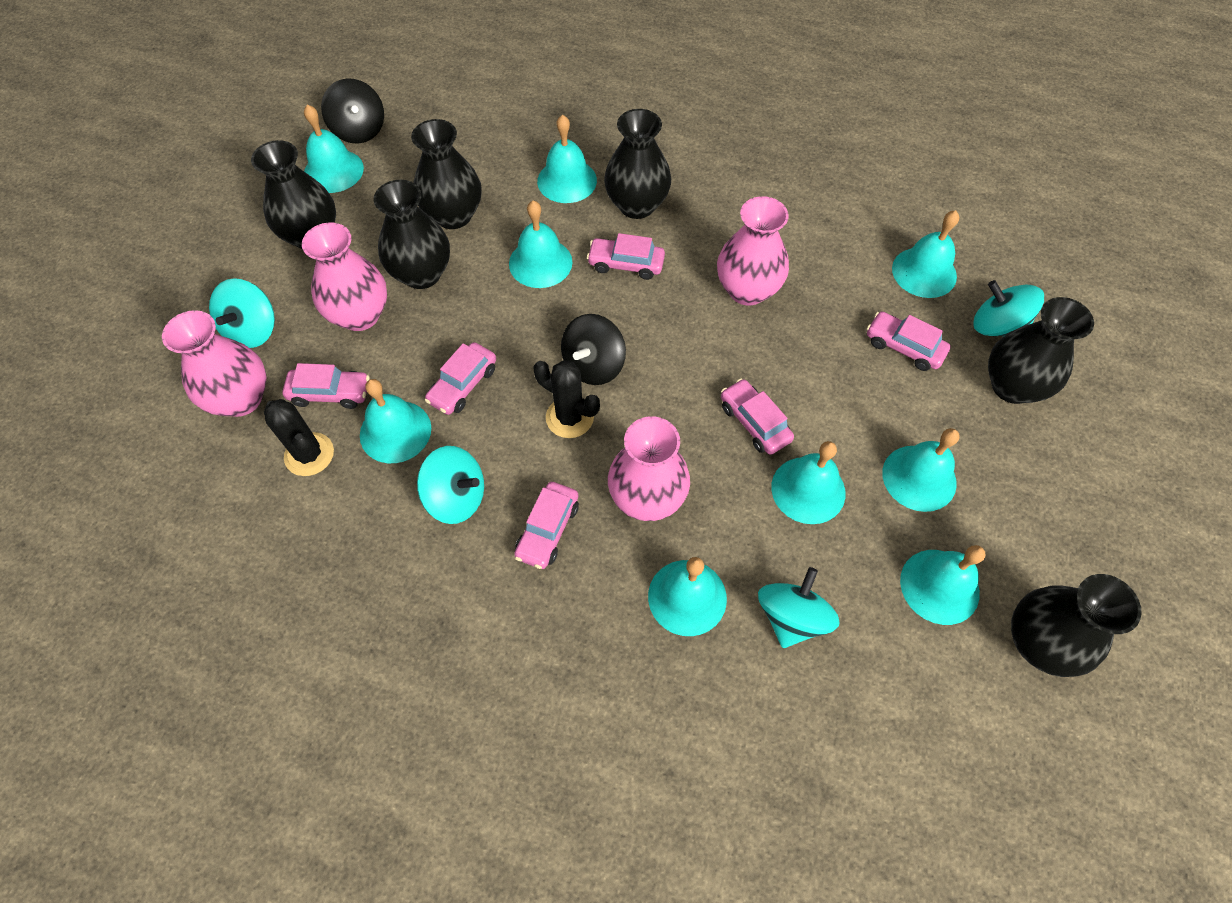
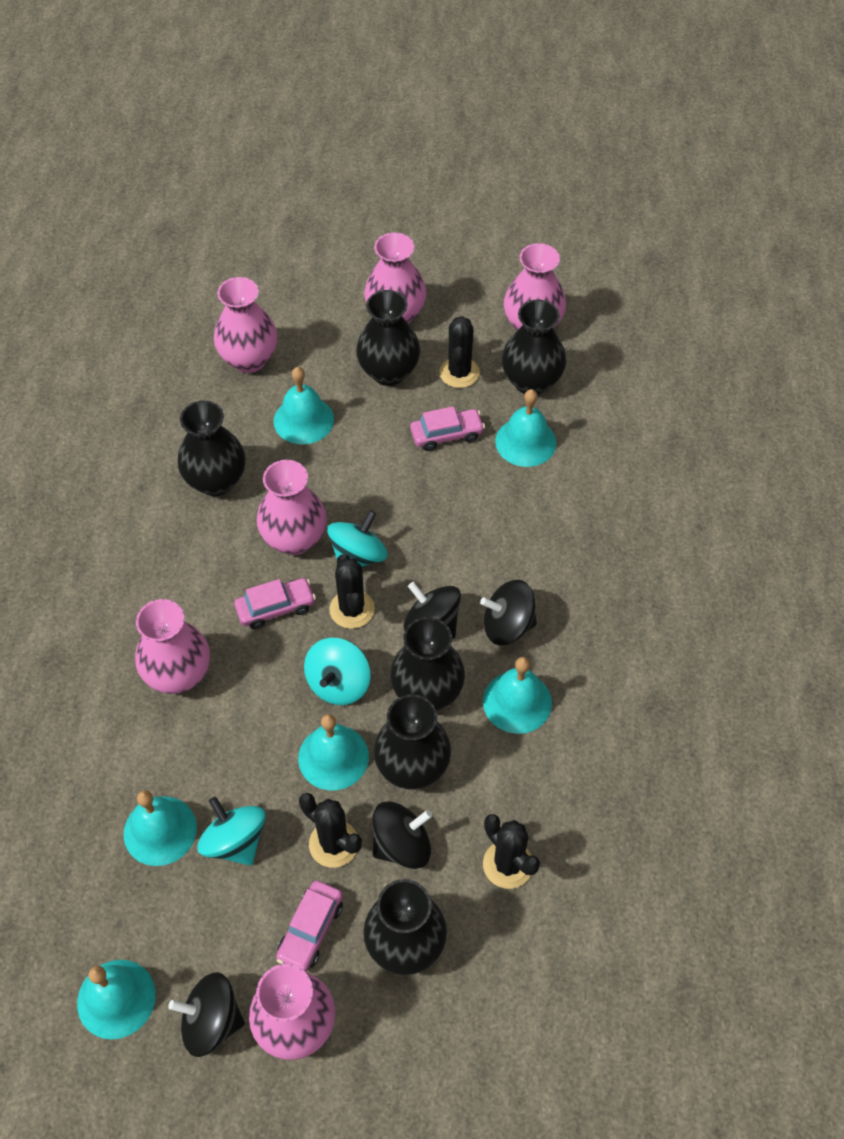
black cactus: [264,399,334,476] [533,361,600,438] = 2 -> [299,793,362,868] [329,554,375,629] [439,316,480,388] [483,814,540,889] = 4
black spinning top: [321,78,384,143] [561,314,626,385] = 2 -> [169,972,245,1057] [373,801,432,869] [404,582,461,639] [480,580,537,646] = 4
pink car: [282,363,369,409] [425,342,496,415] [514,482,579,569] [587,233,665,280] [721,379,794,455] [867,312,951,371] = 6 -> [234,578,316,629] [276,881,343,972] [410,406,485,451] = 3
pink vase: [162,310,267,417] [302,222,387,331] [608,416,690,521] [717,196,789,306] = 4 -> [135,599,210,694] [214,277,278,373] [249,964,335,1060] [257,460,327,555] [364,232,427,324] [504,243,566,331] = 6
turquoise bell: [304,105,364,193] [360,379,431,463] [509,201,572,288] [537,115,597,203] [648,557,727,636] [771,441,845,524] [882,428,960,512] [892,210,959,298] [900,545,985,625] = 9 -> [77,960,156,1039] [124,790,197,866] [274,367,334,445] [298,714,369,790] [483,657,552,734] [495,389,557,467] = 6
turquoise spinning top: [209,278,275,348] [417,446,484,524] [758,567,840,648] [973,280,1044,336] = 4 -> [197,796,266,865] [304,638,370,705] [327,510,388,567] = 3

